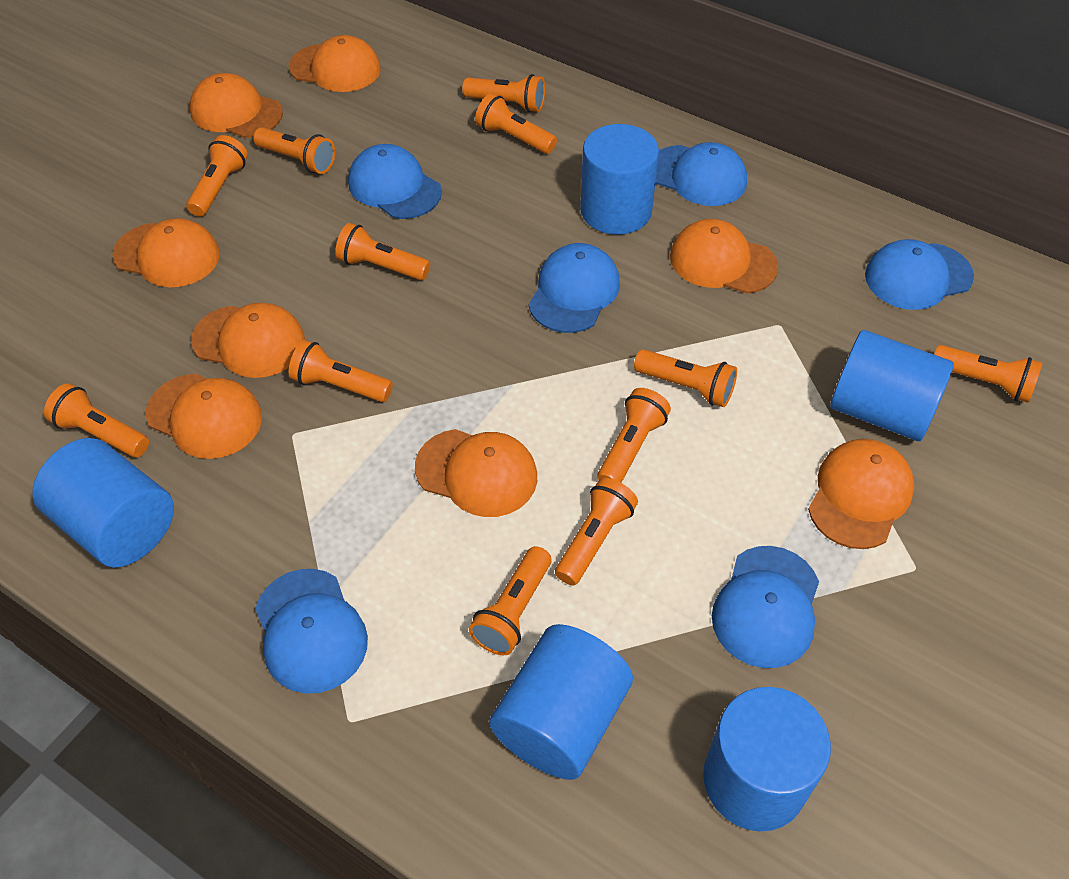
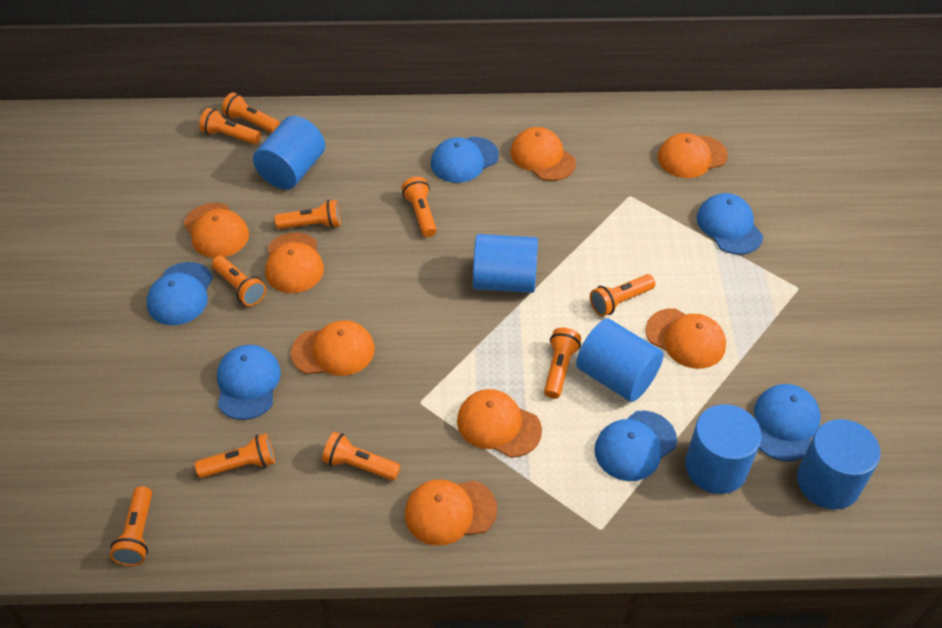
orange flashlight: [44,383,149,457] [186,135,248,217] [253,127,335,174] [289,340,393,402] [335,223,430,280] [462,74,545,112] [469,546,551,655] [475,93,557,154] [555,478,638,586] [598,388,671,483] [634,349,737,407] [934,345,1042,403] = 12 -> [110,486,152,566] [195,433,275,478] [199,108,261,145] [212,256,266,306] [222,92,280,133] [275,200,341,229] [322,432,401,481] [402,177,437,237] [544,328,581,399] [590,274,655,316] = 10

